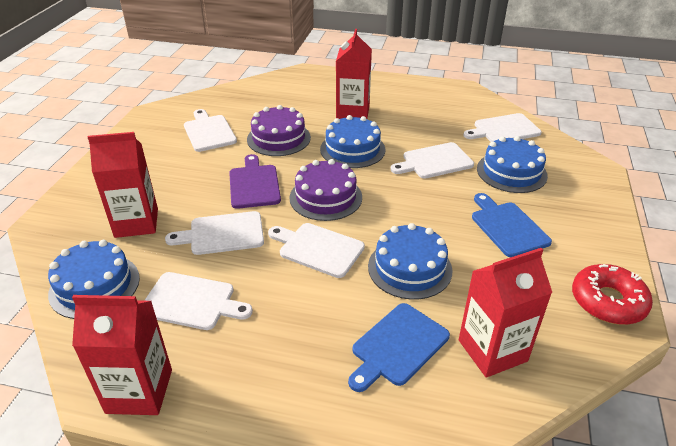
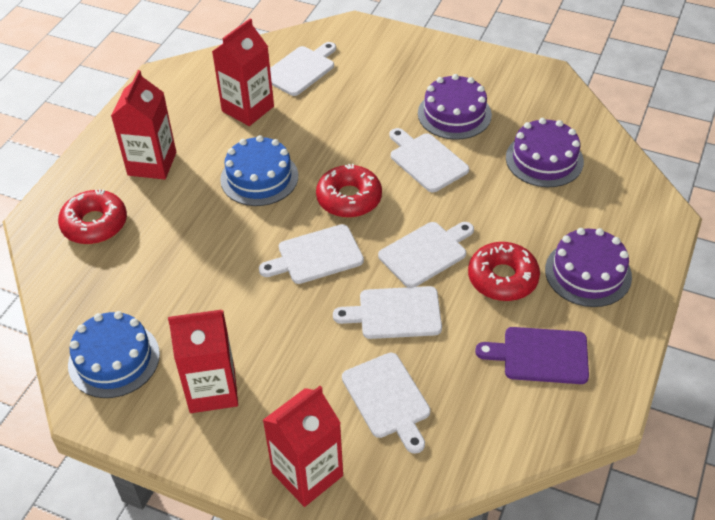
blue cake: [48,240,140,319] [320,115,386,168] [368,223,452,300] [477,136,548,193] = 4 -> [68,311,160,398] [220,135,298,206] = 2
blue cutting board: [348,303,450,392] [472,193,552,257] = 2 -> none = 0
purple cake: [247,105,311,156] [290,159,362,221] = 2 -> [418,74,492,140] [506,118,584,187] [545,228,632,307] = 3
red donut: [572,264,653,325] = 1 -> [58,189,127,244] [316,164,382,218] [468,242,540,301] = 3

